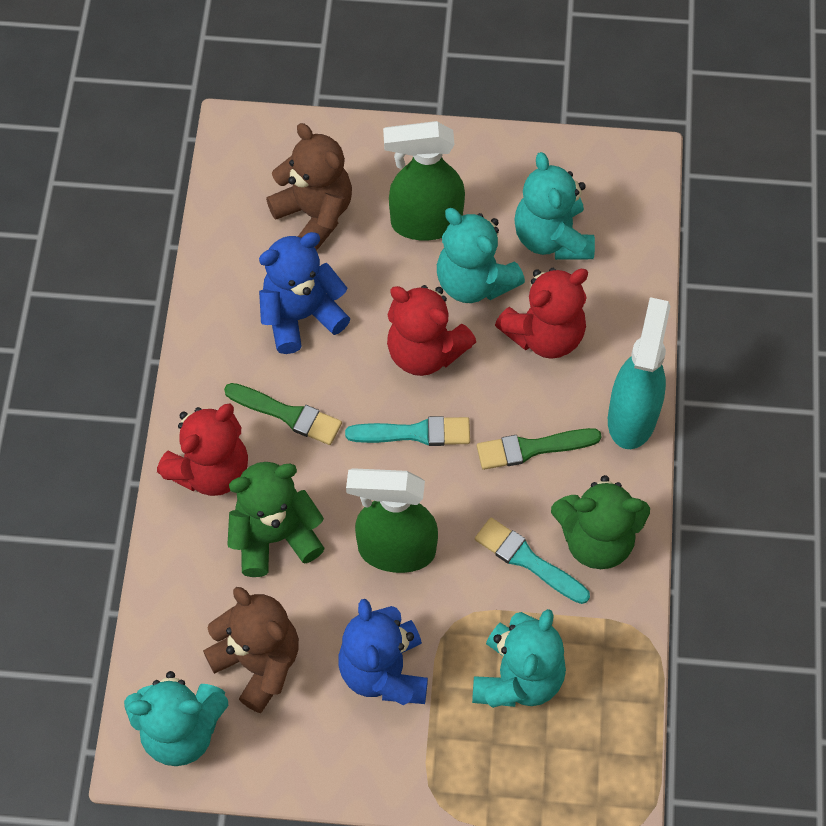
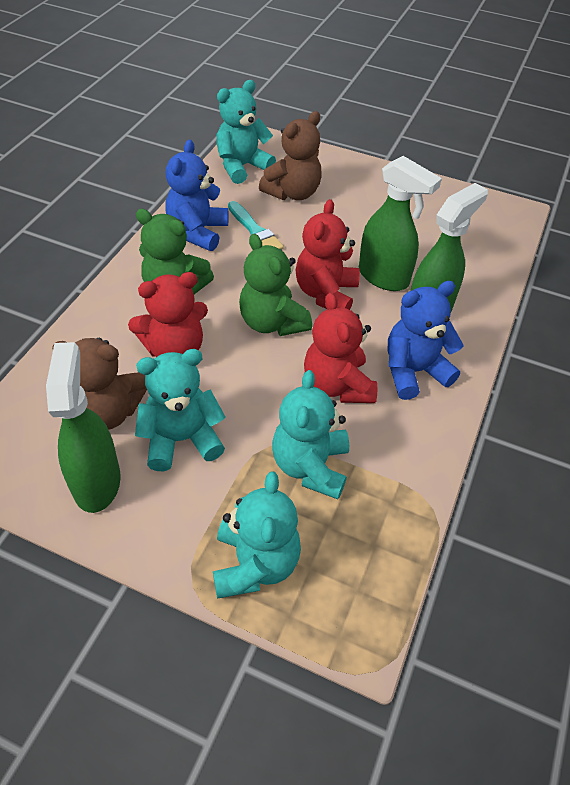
green brush: [224,383,342,445] [477,428,602,470] = 2 -> none = 0
green spray bottle: [346,468,438,573] [383,121,465,240] = 2 -> [46,342,121,513] [359,156,442,291] [411,183,488,312] = 3
turquoise brush: [345,416,470,446] [475,518,590,604] = 2 -> [228,201,284,250] = 1
turquoise spray bottle: [608,297,671,449] = 1 -> none = 0

